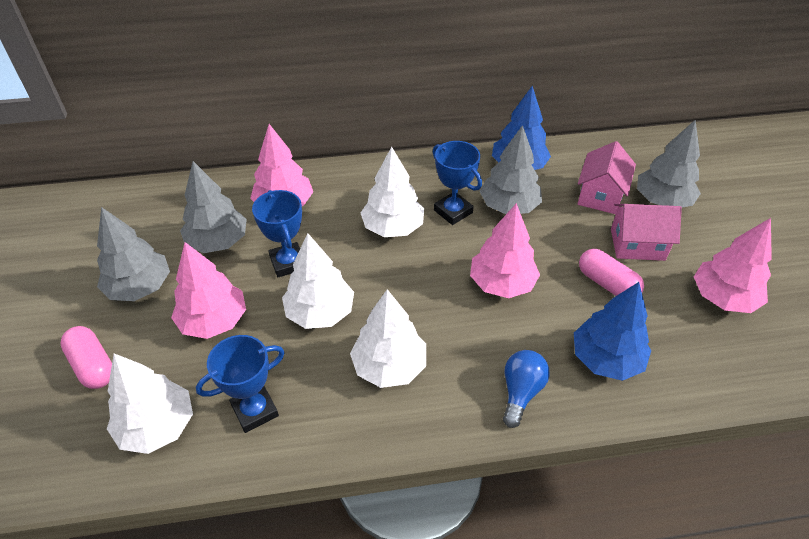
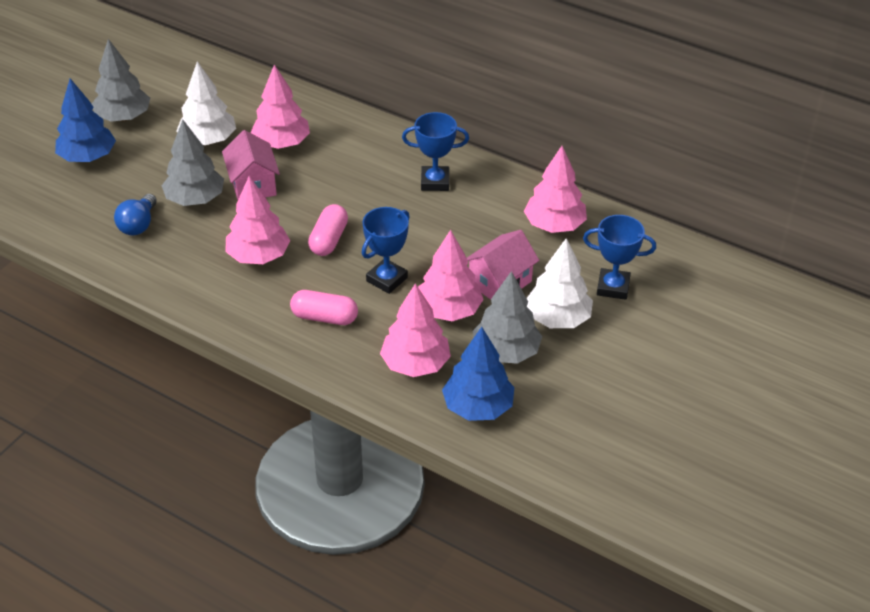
grey tree: [97,207,170,301] [180,161,247,253] [480,125,542,214] [637,119,701,207] = 4 -> [92,39,150,122] [161,119,224,206] [473,271,542,364] = 3
pink tree: [171,242,246,339] [250,124,313,206] [470,203,540,298] [694,218,772,313] = 4 -> [225,176,290,264] [250,64,310,149] [380,284,451,377] [418,230,484,321] [524,146,587,233] = 5
white tree: [107,353,193,454] [282,233,354,329] [350,289,426,388] [360,146,424,237] = 4 -> [177,61,236,145] [527,238,593,328] = 2

